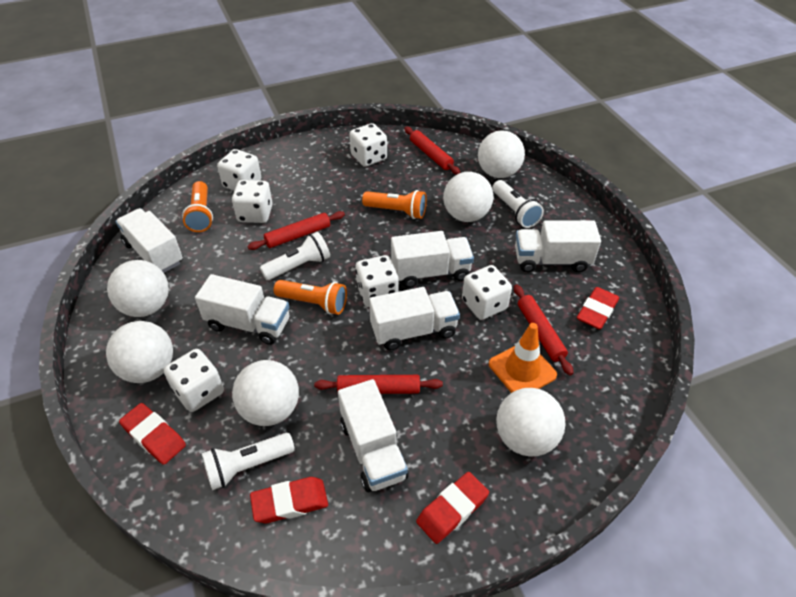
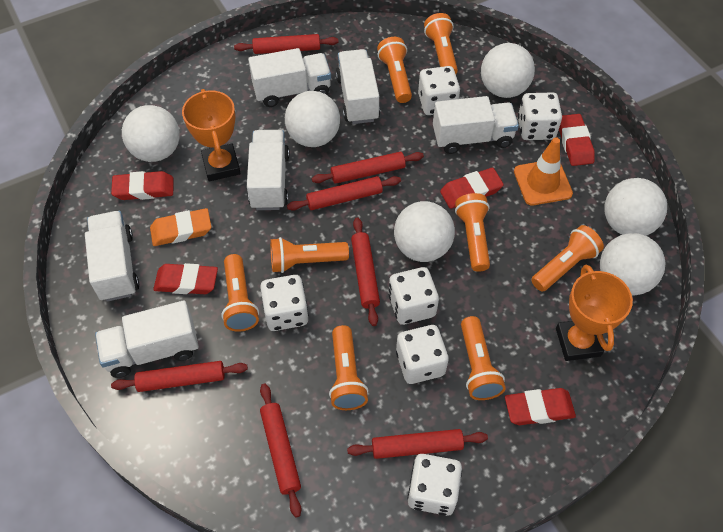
orange eraser: none = 0 -> [150,208,211,246] = 1
orange flashlight: [182,181,213,232] [273,280,347,315] [362,190,427,219] = 3 -> [221,254,259,332] [270,237,349,273] [329,325,368,410] [377,37,412,103] [424,13,458,74] [455,193,490,272] [461,316,506,400] [531,225,604,292] = 8
orange trophy: none = 0 -> [182,89,241,181] [556,265,633,361] = 2
red eraser: [119,403,186,465] [250,477,328,523] [416,472,489,544] [577,287,619,329] = 4 -> [111,171,174,200] [153,263,218,294] [440,168,504,209] [505,388,576,425] [559,114,595,166] = 5
red rolling pin: [247,211,345,250] [314,375,443,394] [404,127,461,175] [514,284,573,375] = 4 -> [111,361,248,392] [234,34,339,54] [260,383,302,517] [287,176,401,211] [312,152,424,184] [347,429,488,459] [351,217,380,326] = 7
white flashlight: [202,433,295,490] [260,232,330,280] [492,180,544,228] = 3 -> none = 0

